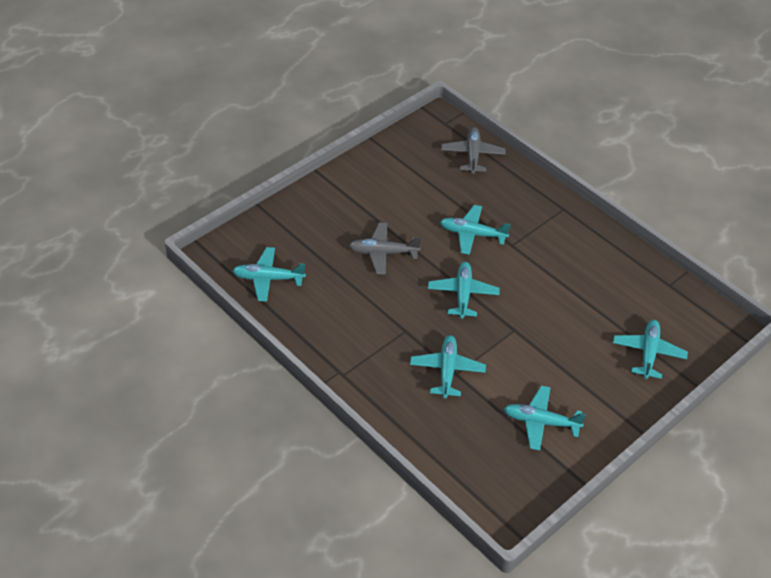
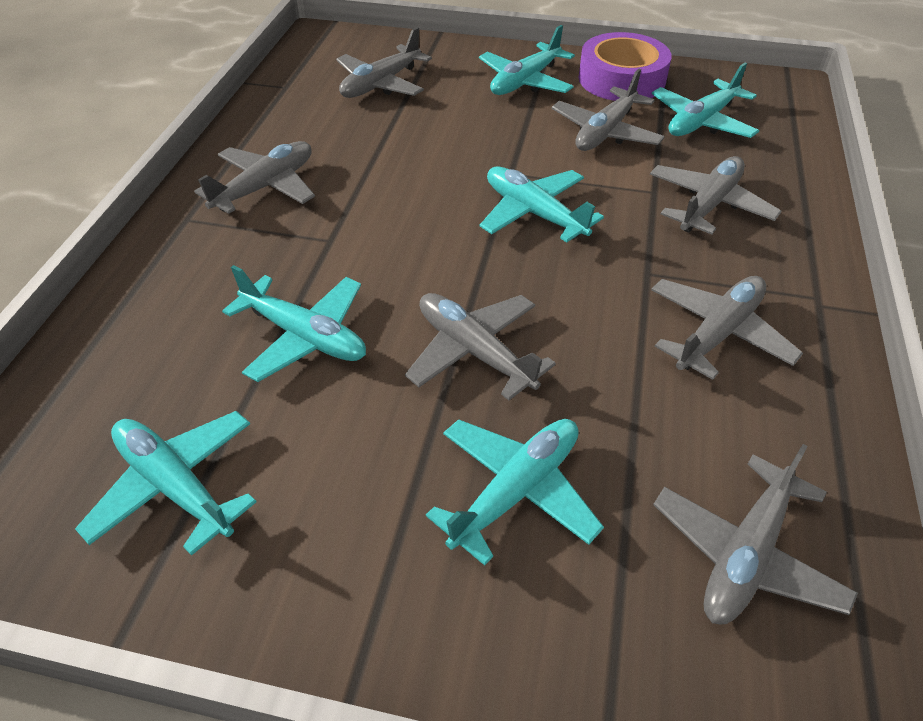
grey plane: [349,223,421,275] [441,127,506,174] = 2 -> [194,141,315,214] [336,27,432,98] [405,293,556,400] [551,69,665,151] [650,156,781,234] [651,276,803,380] [653,444,858,624] = 7
purple tape: none = 0 -> [579,32,671,101] = 1

